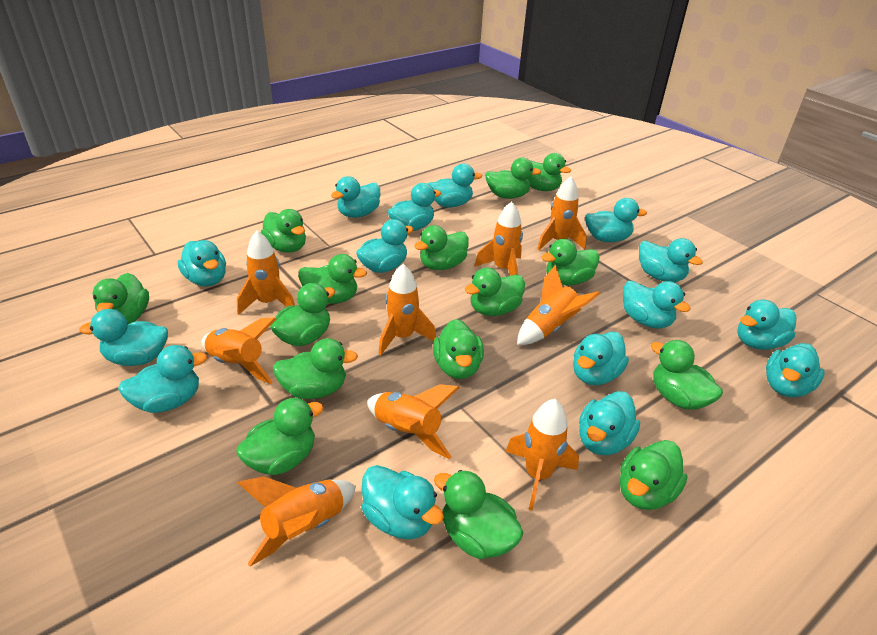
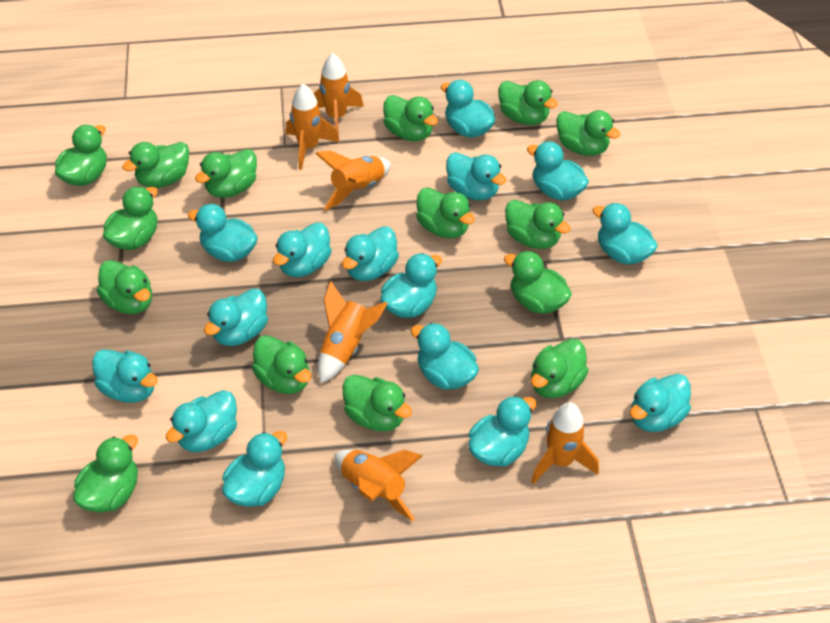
orange rocket: [202,318,276,384] [237,231,295,315] [238,476,356,566] [367,384,460,459] [379,264,436,355] [474,202,523,276] [506,399,579,511] [517,265,600,345] [537,176,587,250] = 9 -> [286,84,339,170] [313,53,364,138] [315,151,391,210] [318,281,388,383] [334,450,423,521] [531,402,599,484] = 6

